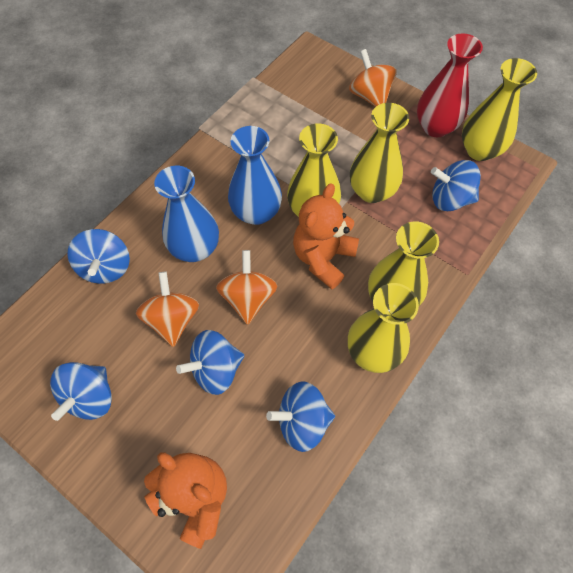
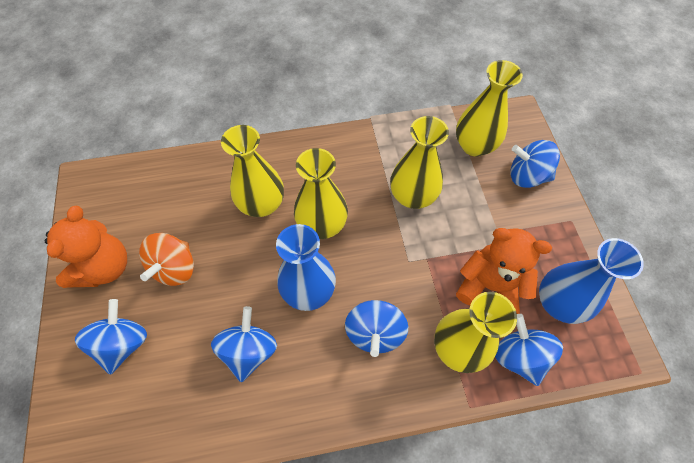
orange spinning top: [136,272,199,347] [216,250,277,325] [349,49,397,107] = 3 -> [139,233,194,286] = 1
red vase: [417,34,483,137] = 1 -> none = 0

